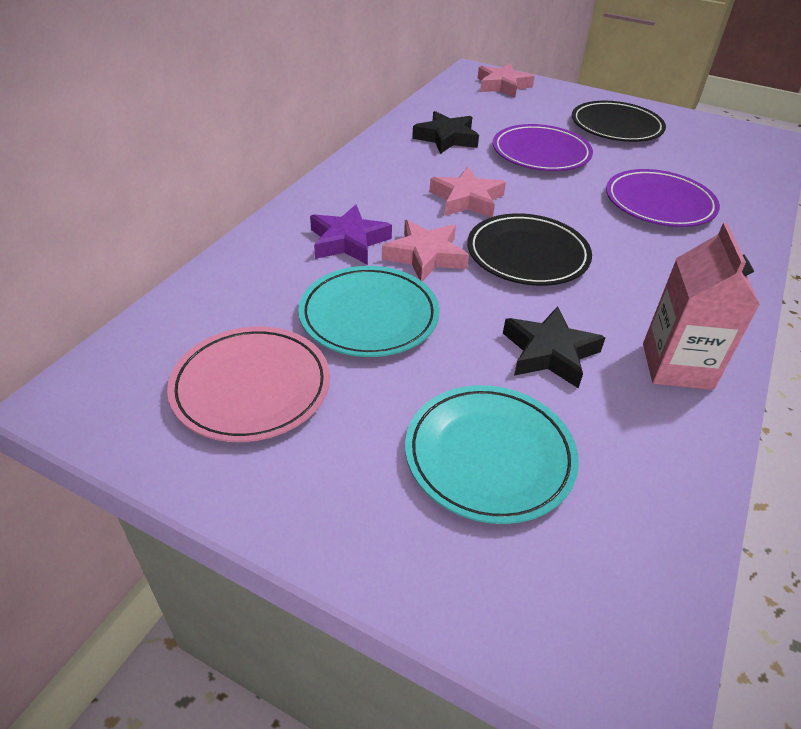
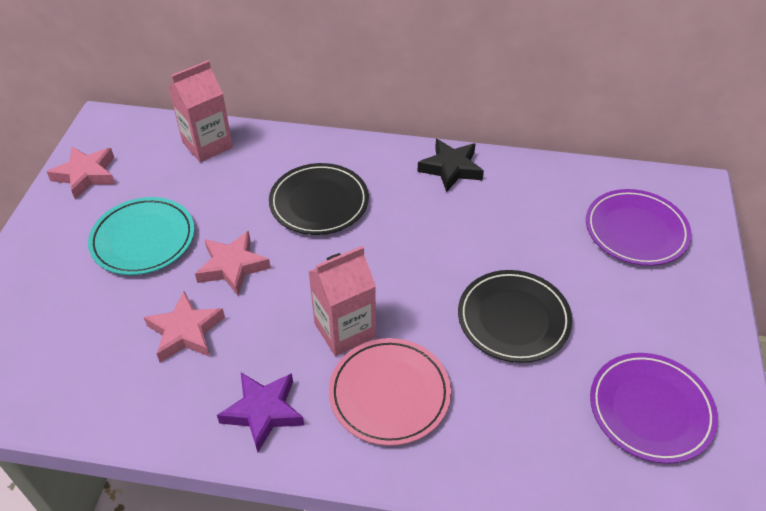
black star: [412,111,479,154] [503,306,606,388] = 2 -> [417,139,484,192] = 1
pink carton: [643,223,760,390] = 1 -> [168,60,233,162] [308,246,376,356] = 2
turquoise plate: [298,266,440,357] [405,385,579,524] = 2 -> [88,197,195,275] = 1

